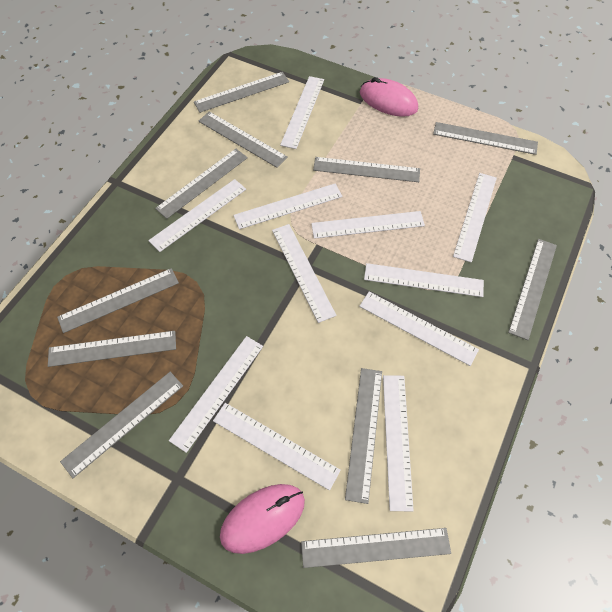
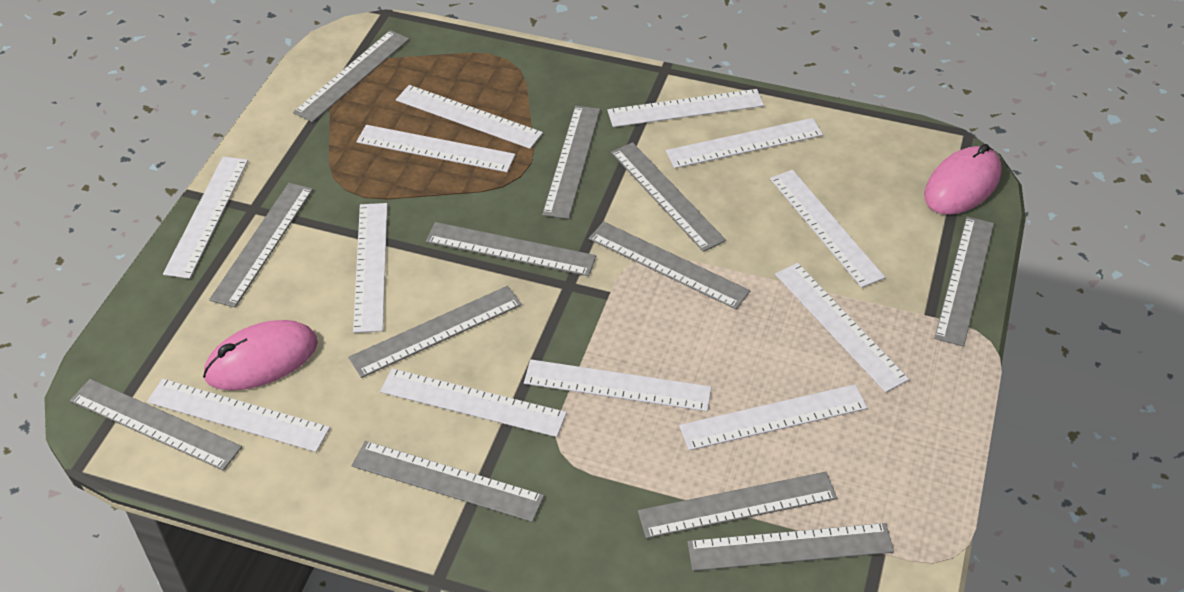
grey ruler: [48,331,176,367] [57,268,179,333] [60,372,183,478] [155,149,248,219] [194,72,289,113] [198,111,288,168] [301,528,451,568] [313,157,420,182] [345,368,382,504] [433,122,538,155] [508,239,557,340] = 11 -> [70,379,242,471] [209,183,313,308] [293,30,409,122] [349,286,522,378] [351,441,544,522] [426,222,596,276] [542,106,600,219] [589,222,750,309] [611,142,726,252] [638,472,837,539] [687,523,894,571] [934,216,994,347] = 12
white ruler: [148,179,246,252] [169,336,263,453] [213,403,341,491] [233,183,342,229] [272,224,337,323] [280,76,324,149] [311,211,425,239] [359,292,479,366] [364,263,484,297] [383,375,414,512] [453,173,497,263] = 11 -> [147,379,330,452] [163,157,248,279] [353,203,388,333] [356,125,516,172] [380,368,567,437] [396,85,543,149] [524,359,712,412] [607,89,764,127] [666,118,823,168] [679,384,867,451] [770,170,885,288] [775,263,909,393] = 12

